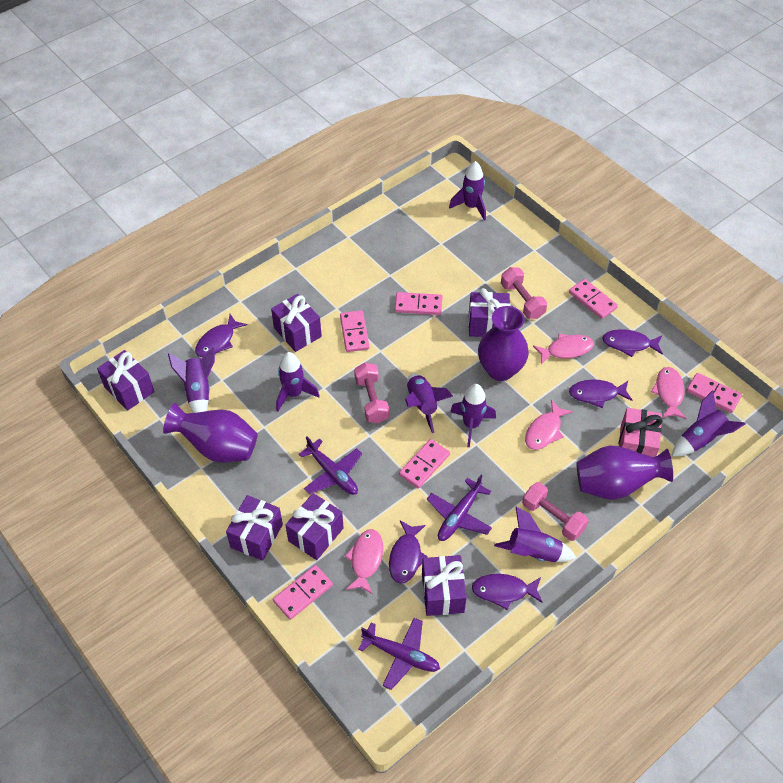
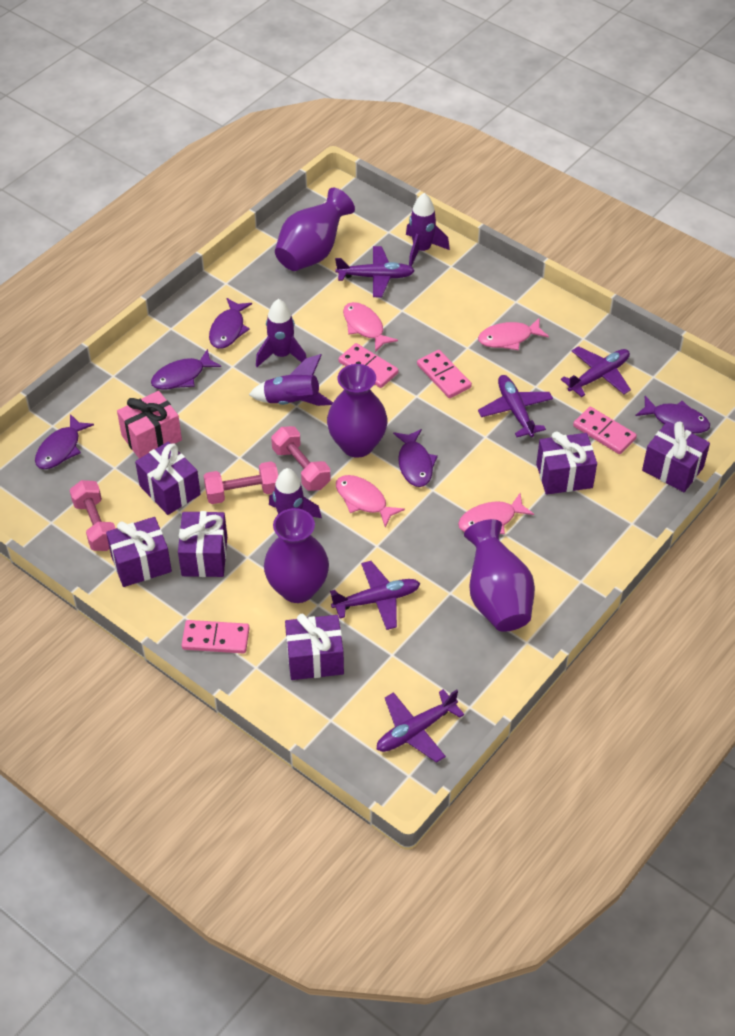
pink domino: [273,565,333,620] [340,310,370,352] [395,292,442,315] [399,439,450,488] [569,279,618,319] [686,373,742,413] = 6 -> [182,620,250,654] [339,343,398,388] [417,350,472,398] [573,406,637,454] = 4
purple plane: [299,436,362,495] [358,618,440,690] [427,475,492,541] = 3 -> [330,561,420,630] [335,246,415,297] [377,689,464,763] [478,375,553,437] [561,346,631,397] = 5
purple rocket: [168,347,215,413] [276,352,320,411] [405,373,453,433] [449,161,486,221] [450,384,496,447] [494,506,576,562] [672,390,746,456] = 7 -> [249,354,333,406] [256,299,307,367] [269,468,322,537] [406,193,450,267] = 4
purple vase: [163,403,258,463] [478,306,529,381] [577,445,673,500] = 3 -> [264,508,329,603] [275,188,355,271] [327,364,388,458] [464,519,535,632] = 4

